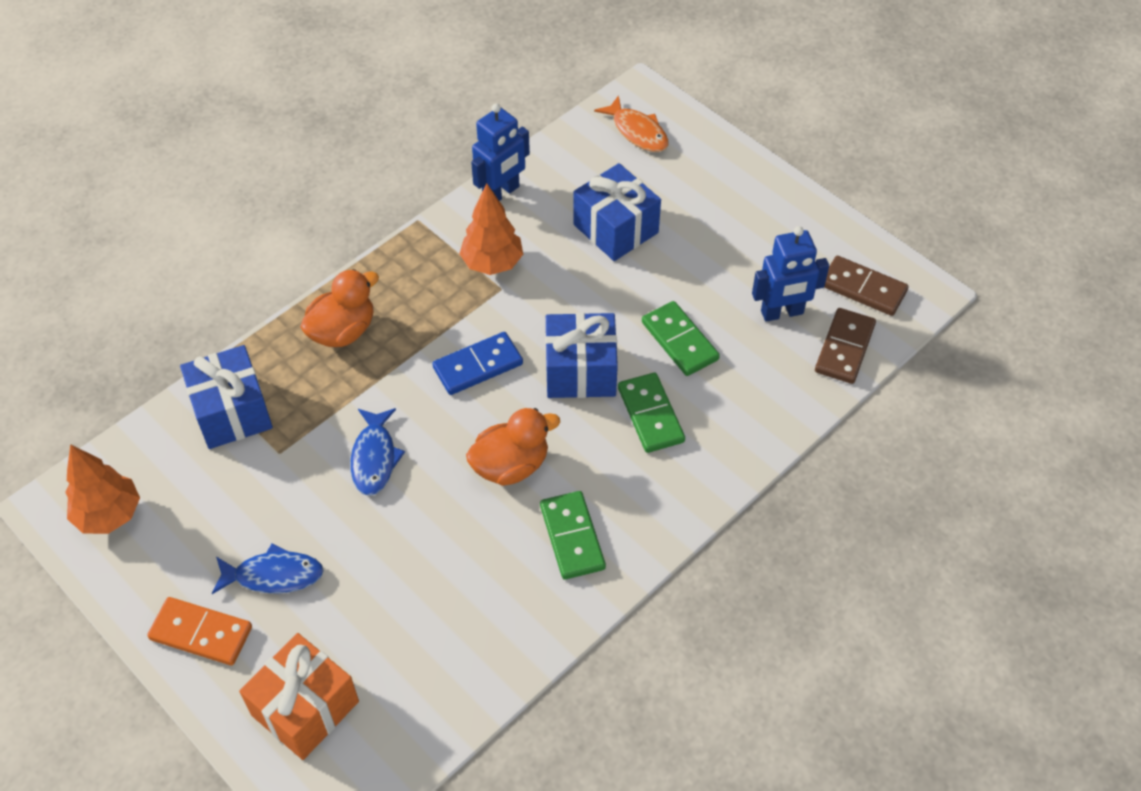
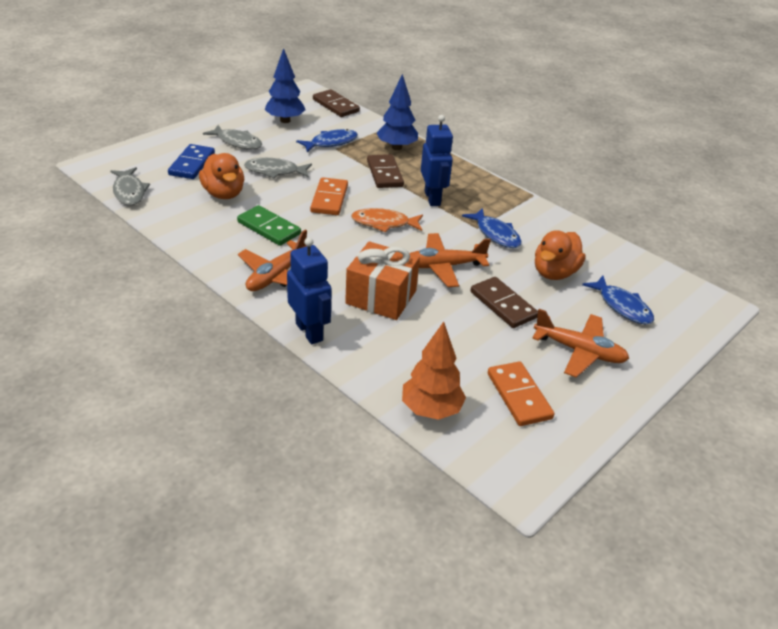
blue fish: [212,544,324,594] [350,408,405,496] = 2 -> [296,129,358,152] [462,208,522,248] [582,276,654,324] = 3
blue gift: [180,345,273,449] [545,313,618,398] [574,163,661,261] = 3 -> none = 0
blue tree: none = 0 -> [264,48,306,123] [377,74,418,150] = 2
brown domino: [815,308,876,384] [824,256,909,316] = 2 -> [313,89,360,117] [367,154,404,188] [471,277,538,328] = 3
green domino: [540,491,606,580] [618,373,685,453] [642,301,720,376] = 3 -> [237,205,301,246] = 1
grey fish: none = 0 -> [110,167,150,205] [203,125,262,149] [244,158,312,178] = 3
orange domino: [147,597,252,666] = 1 -> [310,177,348,215] [488,361,554,426] = 2
orange plane: none = 0 -> [238,229,307,291] [410,233,491,287] [532,309,629,377] = 3
orange tree: [66,444,140,534] [459,184,523,275] = 2 -> [402,322,466,420] = 1

